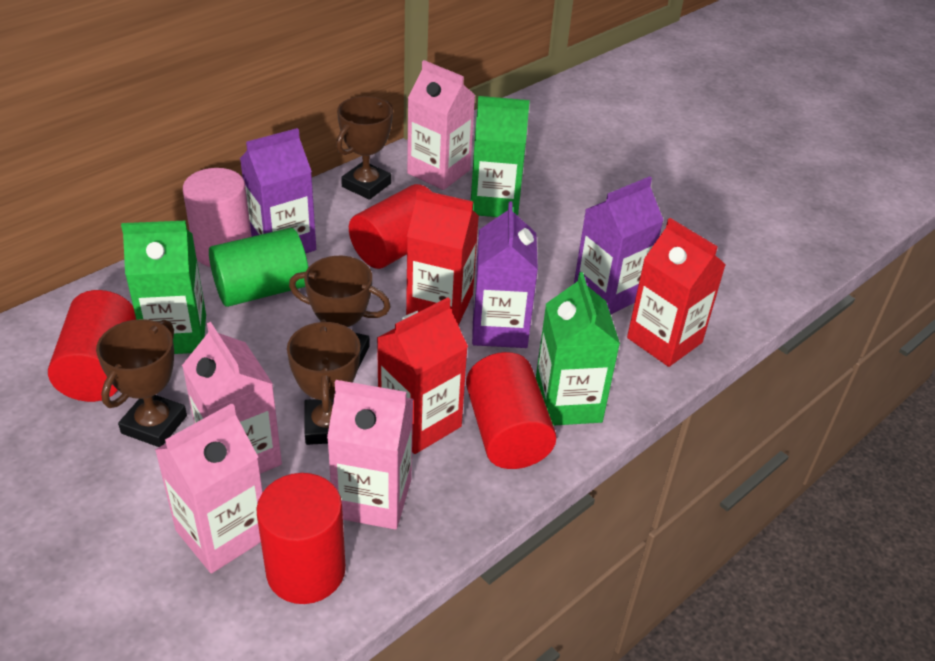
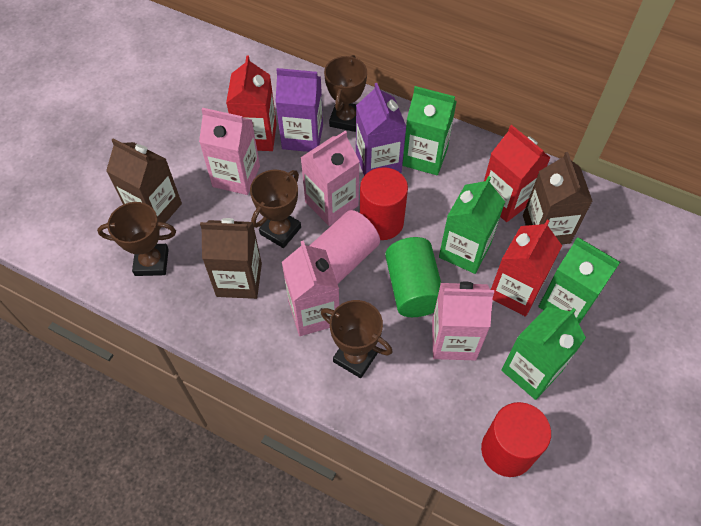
brown carton: none = 0 -> [106,138,182,230] [200,218,262,299] [523,152,593,245] = 3
green carton: [121,220,206,354] [471,96,530,217] [536,272,620,426] = 3 -> [402,86,457,175] [439,176,505,274] [501,307,586,400] [538,237,620,324] = 4
purple carton: [240,128,316,253] [472,201,538,348] [574,176,664,314] = 3 -> [275,68,323,152] [356,83,406,176] = 2
red cylinder: [48,290,136,402] [257,473,346,604] [349,184,432,269] [466,352,557,469] = 4 -> [360,167,408,240] [481,402,551,477] = 2

